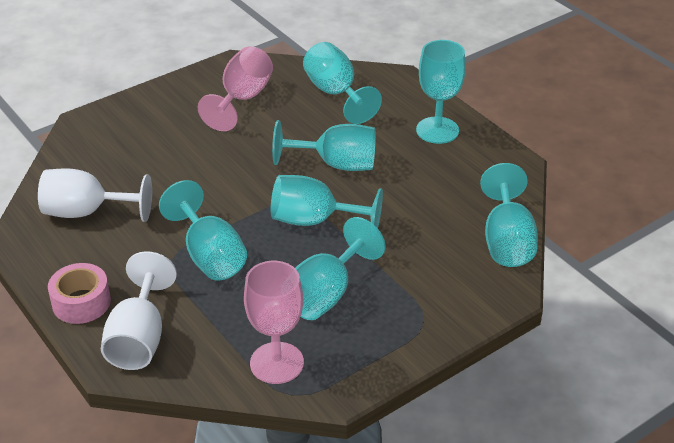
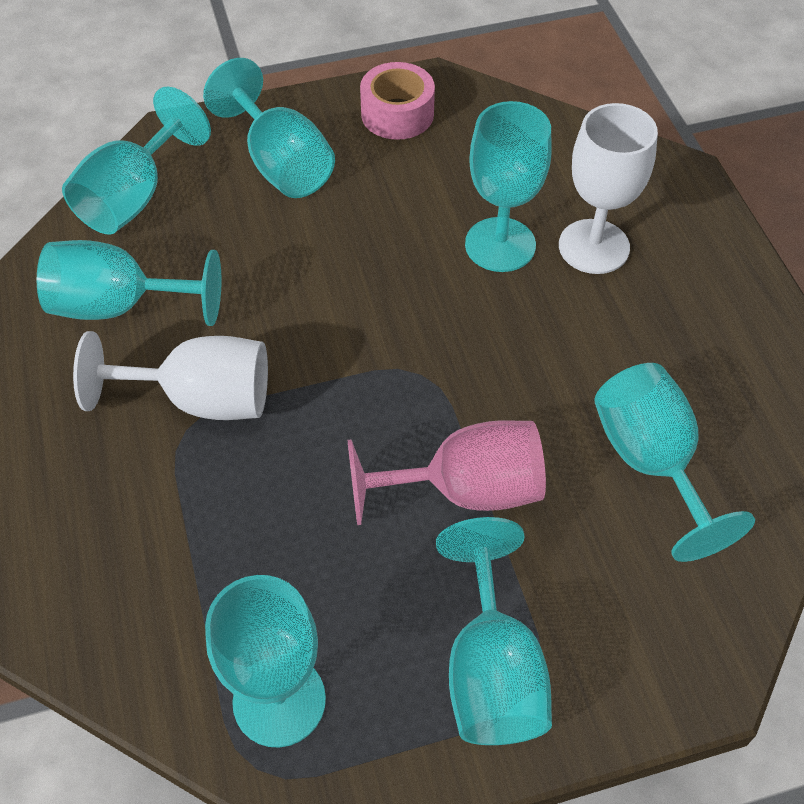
pink goblet: [198,46,273,131] [244,261,304,384] = 2 -> [348,420,546,525] = 1

